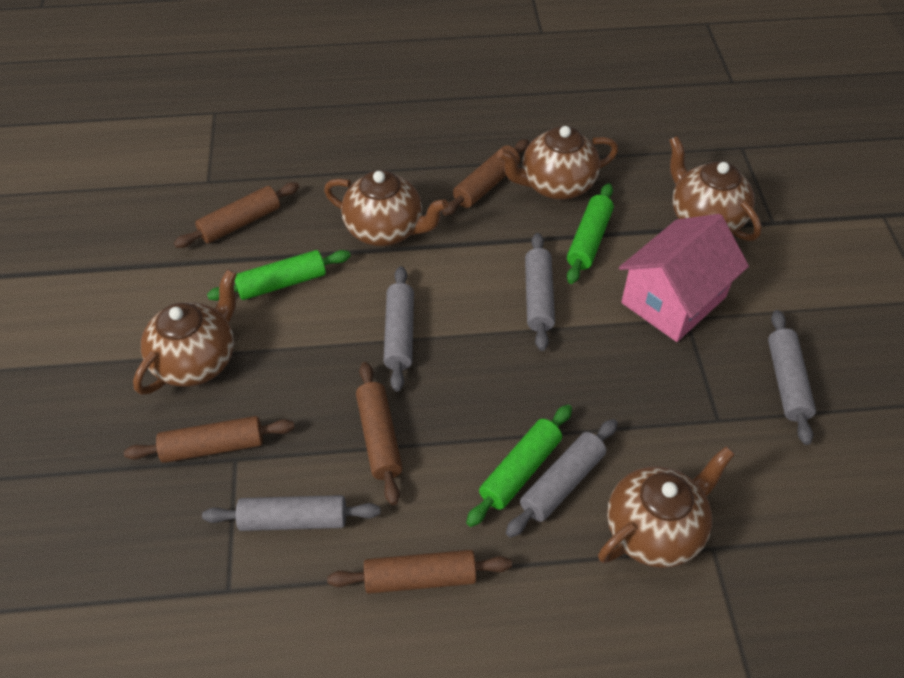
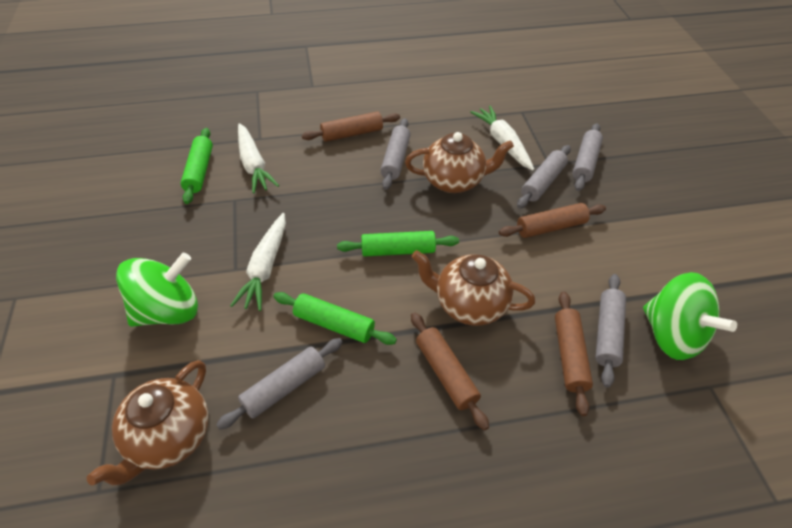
brown rolling pin: [124,416,295,463] [174,182,299,248] [327,550,512,594] [356,362,403,505] [442,139,529,216] = 5 -> [302,111,400,142] [411,312,489,430] [499,203,606,238] [555,291,593,416] = 4
brown teapot: [133,269,237,395] [324,170,448,246] [497,126,618,200] [598,446,735,568] [669,136,762,241] = 5 -> [87,360,209,485] [405,132,514,193] [412,250,535,326] = 3
green spinning top: none = 0 -> [116,253,198,327] [643,272,737,360] = 2
pink house: [619,214,749,342] = 1 -> none = 0
white carrot: none = 0 -> [230,213,286,311] [238,123,279,194] [470,106,534,170] = 3

